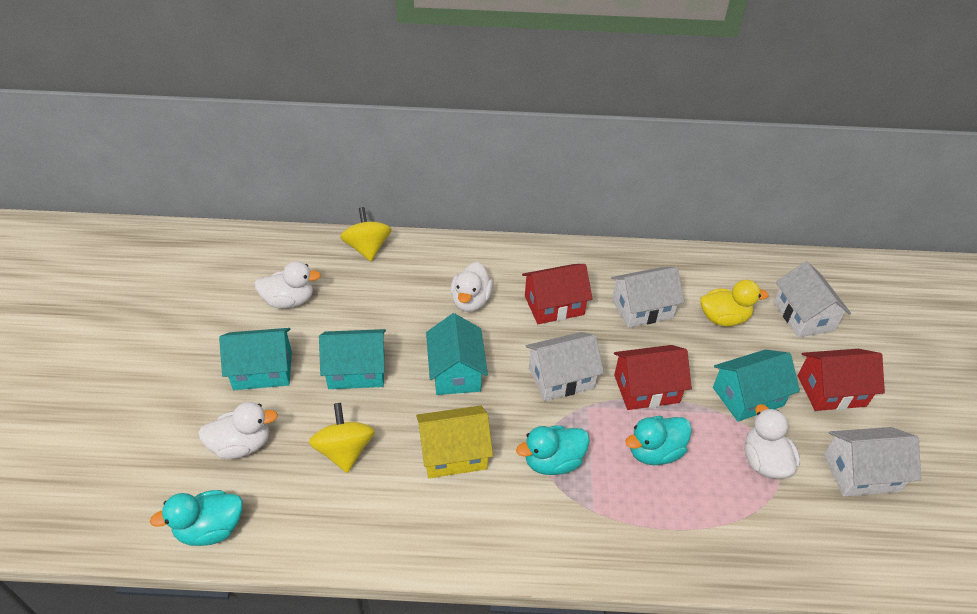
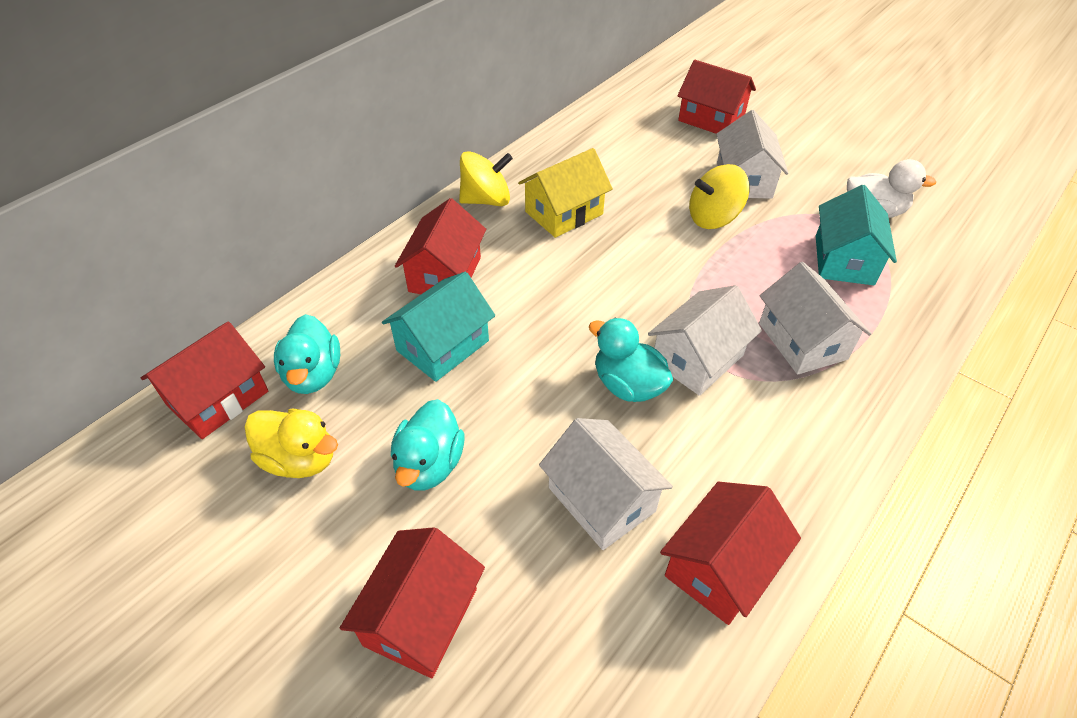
red house: [522,264,593,324] [614,345,692,410] [797,349,885,411] = 3 -> [141,322,268,439] [340,527,485,678] [395,198,486,294] [660,482,801,625] [677,60,756,134] = 5
turquoise house: [219,328,292,390] [319,329,386,389] [426,313,488,395] [713,349,800,422] = 4 -> [382,272,495,382] [816,185,897,285] = 2
white duck: [198,402,278,459] [254,261,321,308] [450,262,493,312] [745,404,800,479] = 4 -> [847,159,936,218] = 1

